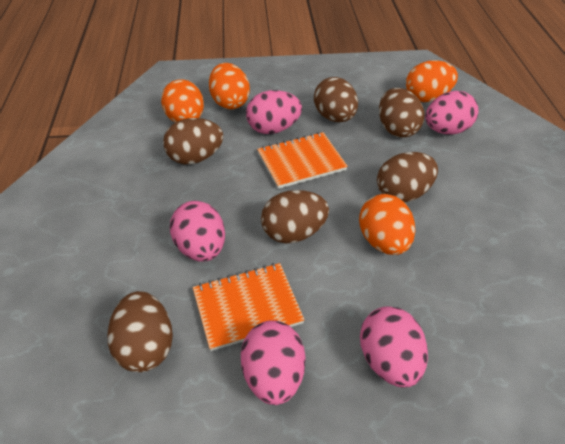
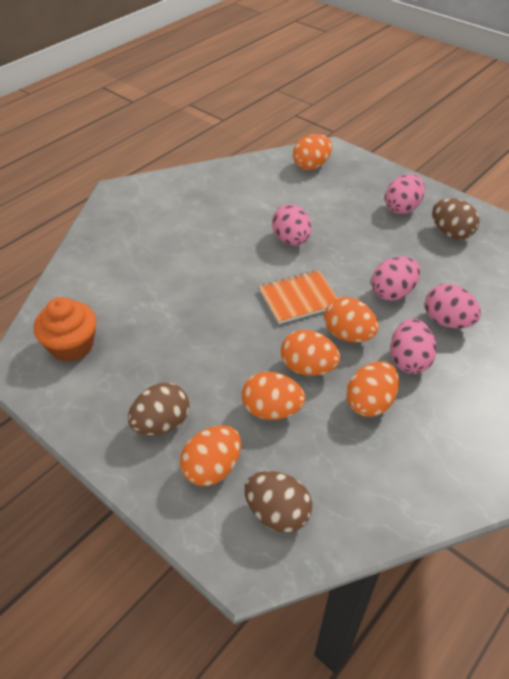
brown egg: [107,291,173,372] [163,118,223,164] [261,190,329,243] [314,77,358,122] [377,152,438,202] [379,88,425,138] = 6 -> [128,383,190,435] [244,471,312,533] [432,198,480,239] = 3
orange cupcake: none = 0 -> [34,297,97,362] = 1
orange egg: [161,79,204,123] [209,63,250,109] [359,194,415,255] [406,60,458,102] = 4 -> [180,426,241,486] [241,372,305,420] [281,330,340,376] [293,134,332,170] [324,297,378,342] [346,361,399,417] = 6
orange notebook: [193,263,305,351] [257,132,348,189] = 2 -> [259,270,337,324] = 1

